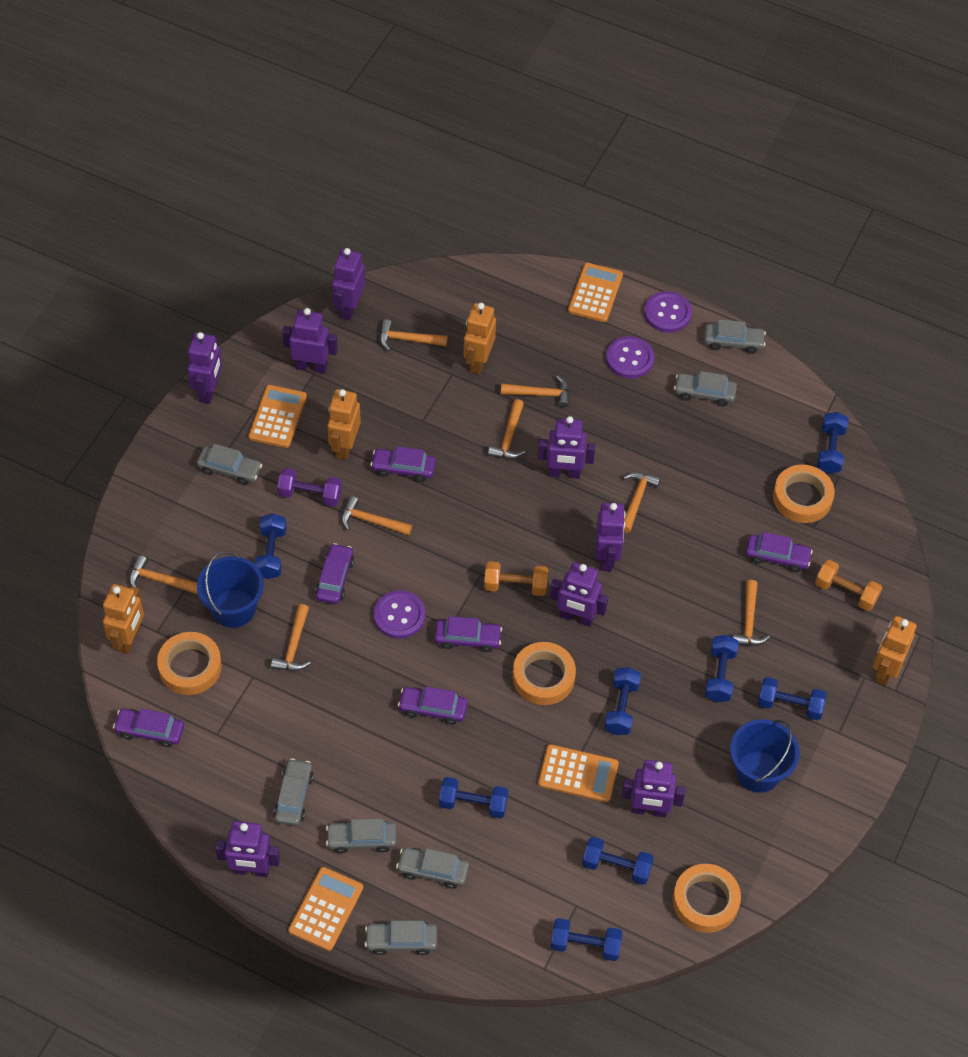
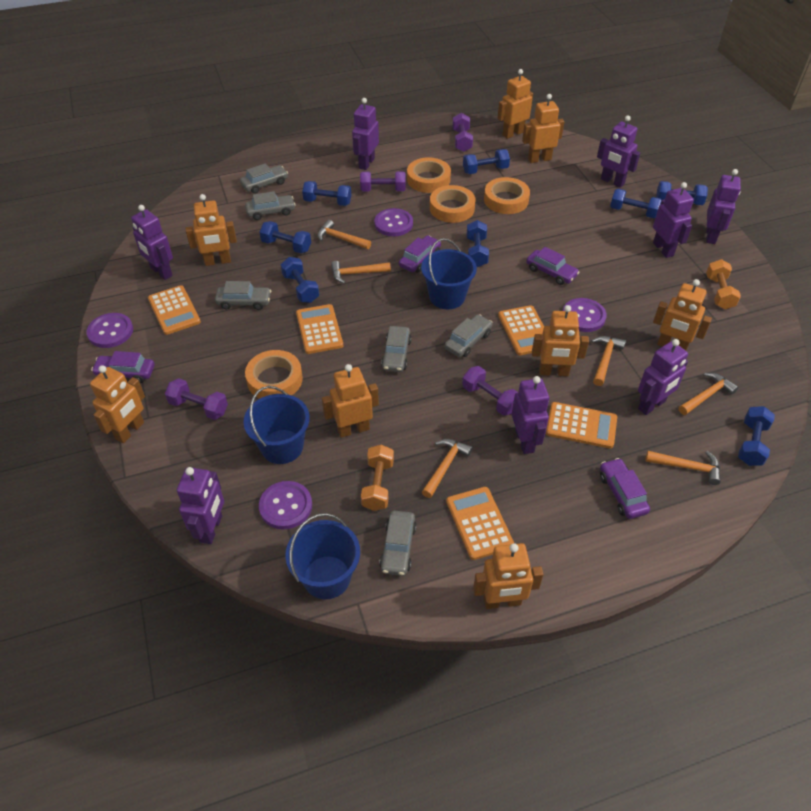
blue bucket: [197,551,264,628] [730,719,800,793] = 2 -> [243,386,310,464] [285,513,360,599] [421,238,477,309] = 3
grey car: [197,444,262,485] [274,758,314,826] [326,819,397,854] [365,920,437,955] [396,847,469,889] [674,371,737,406] [704,319,766,354] = 7 -> [215,281,271,310] [240,163,288,194] [245,191,295,220] [379,511,417,576] [381,326,412,372] [445,314,492,357] = 6
orange calculator: [249,385,307,448] [288,867,363,951] [538,744,619,802] [568,263,623,322] = 4 -> [148,285,201,335] [296,304,343,354] [446,487,514,560] [498,305,544,355] [546,402,617,449] = 5
orange hammer: [129,555,198,594] [271,604,311,671] [341,496,412,535] [380,319,448,351] [488,399,525,459] [501,376,569,408] [623,472,661,533] [732,580,770,646] = 8 -> [318,220,371,249] [331,261,391,284] [422,439,473,498] [591,336,626,386] [645,451,721,485] [679,373,738,415] = 6
orange robot: [103,584,144,654] [327,389,361,460] [464,303,496,374] [873,616,917,686] = 4 -> [90,365,145,443] [186,194,237,266] [322,364,379,438] [473,543,543,609] [498,69,533,139] [522,94,564,163] [532,305,589,376] [653,279,712,350] = 8
purple button: [374,590,425,639] [606,336,654,378] [644,291,692,333] = 3 -> [87,313,133,348] [259,481,312,529] [374,208,413,236] [563,298,607,332] = 4
purple car: [113,708,184,747] [315,543,354,604] [370,446,436,482] [398,686,468,725] [434,616,502,652] [746,532,813,572] = 6 -> [91,351,155,383] [399,235,441,273] [526,247,580,285] [600,458,650,519] = 4
purple dumbbell: [277,468,342,507] = 1 -> [165,378,228,420] [360,171,406,191] [452,113,473,152] [462,366,518,416] = 4

